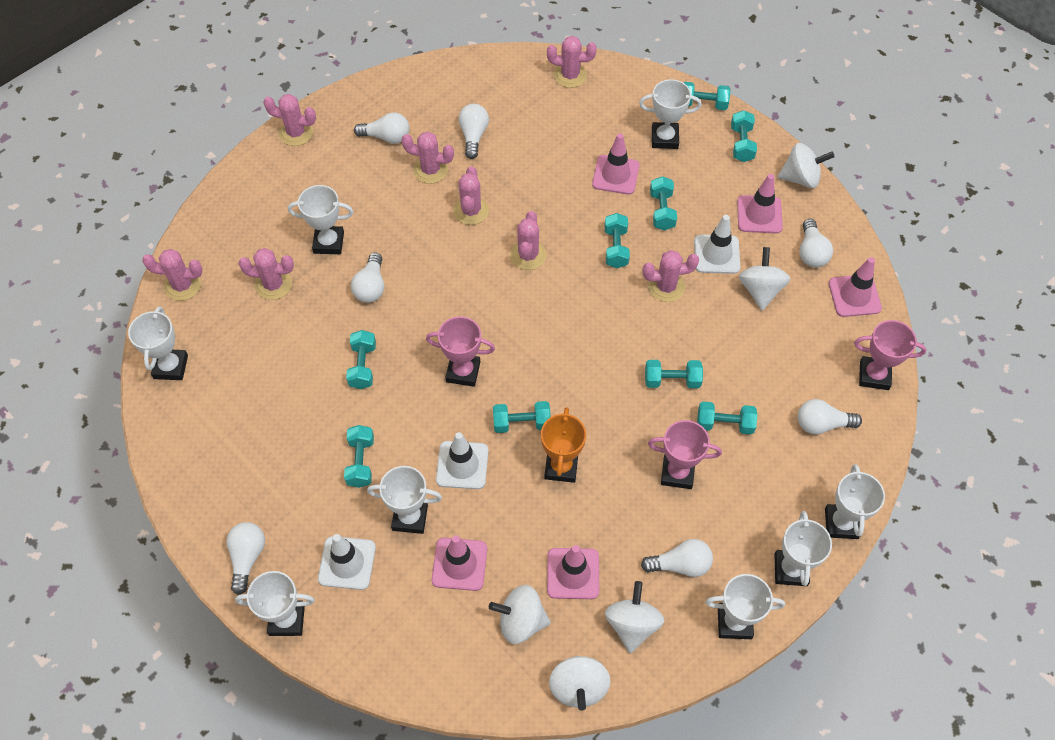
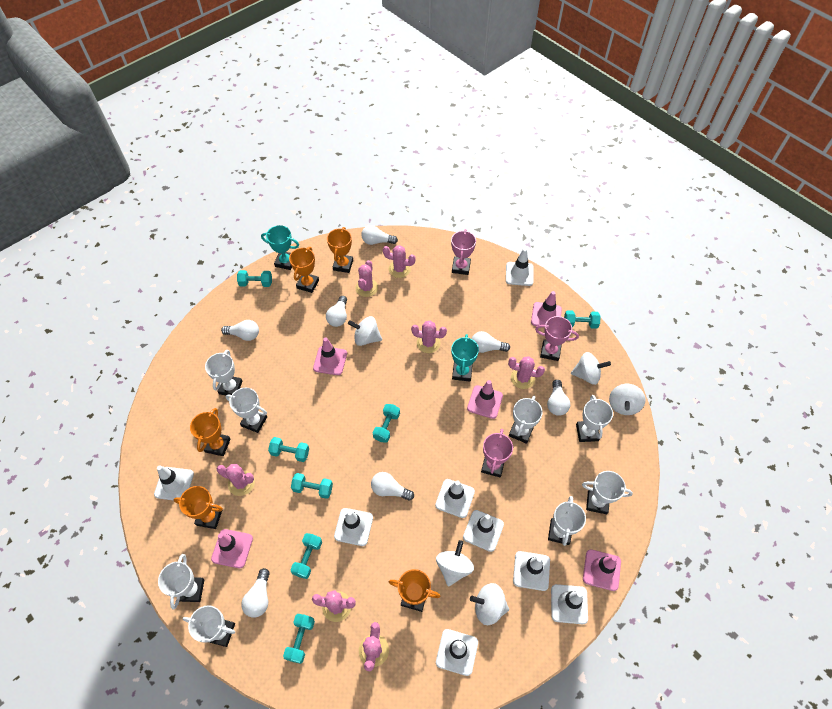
orange trophy: [541,407,586,483] = 1 -> [174,486,223,529] [190,408,231,456] [289,247,319,293] [327,227,353,273] [389,569,440,612] = 5
pink cactus: [142,249,203,301] [238,248,294,300] [263,94,316,146] [401,131,454,184] [453,166,489,225] [510,211,547,270] [547,36,597,88] [643,250,699,302] = 8 -> [217,464,255,496] [312,590,356,622] [355,260,378,297] [359,622,389,671] [383,245,416,278] [411,321,447,353] [508,356,545,389] = 7
turquoise dumbbell: [344,425,374,488] [346,330,376,389] [493,401,551,433] [605,213,630,268] [645,360,703,388] [650,176,677,231] [683,82,731,110] [697,401,757,435] [731,110,757,162] = 9 -> [237,270,272,287] [268,437,309,462] [283,614,315,664] [291,473,333,499] [291,533,322,579] [373,404,400,443] [564,310,601,329] = 7
turquoise trophy: none = 0 -> [261,225,299,270] [451,334,479,382] = 2
white traffic cone: [318,534,376,590] [436,432,489,489] [694,215,740,274] = 3 -> [154,465,194,501] [334,508,373,546] [435,479,475,518] [436,629,478,676] [463,510,504,552] [506,248,534,286] [513,551,550,591] [551,584,588,624] = 8

